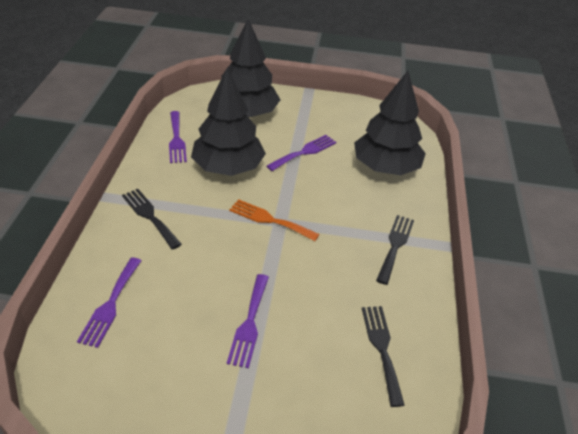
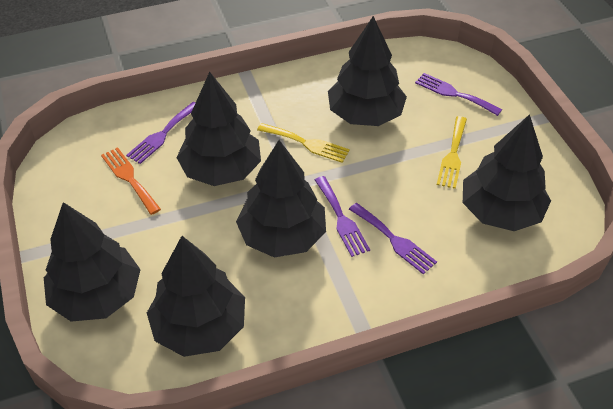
black fork: [122,189,182,250] [362,306,405,407] [376,215,414,285] = 3 -> none = 0
black tree: [191,68,266,176] [221,19,280,117] [354,71,426,175] = 3 -> [44,202,141,322] [147,236,245,357] [176,72,261,186] [236,140,326,258] [328,16,407,126] [463,114,551,231] = 6
yellow fork: none = 0 -> [257,123,350,163] [437,116,467,189] = 2

